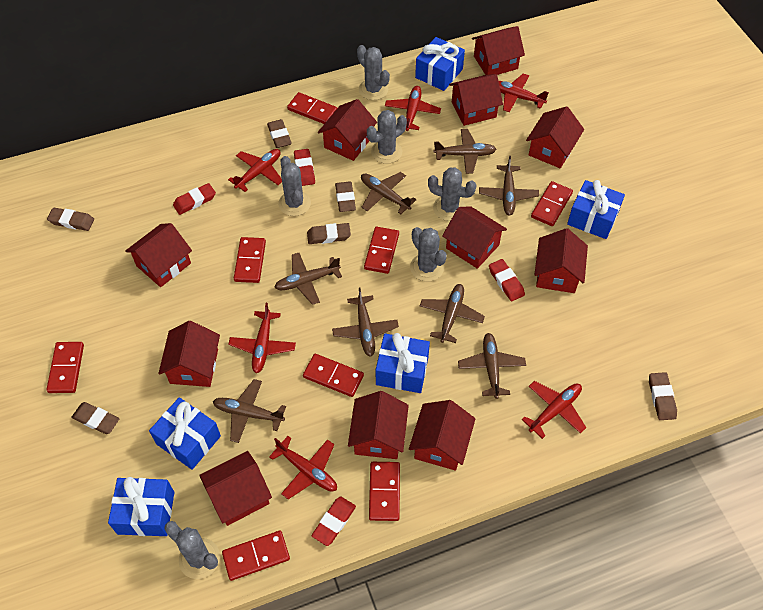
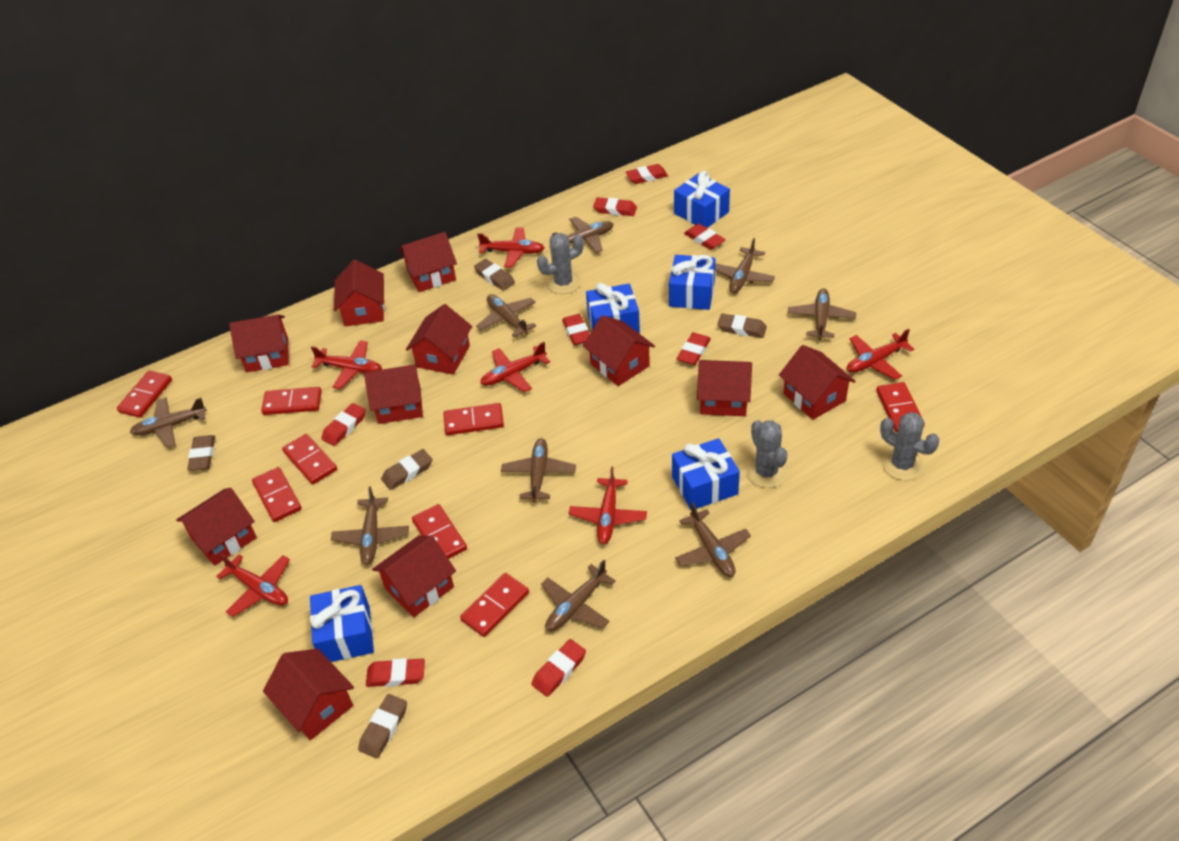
brown eraser: [47,208,94,231] [71,402,120,434] [267,119,292,148] [307,223,351,244] [335,181,356,212] [649,372,677,420] = 6 -> [187,435,215,471] [358,694,407,758] [381,449,433,490] [474,259,515,291] [718,314,767,338] = 5
brown plane: [213,379,286,443] [274,253,342,305] [332,288,399,357] [361,172,417,214] [420,284,485,343] [433,129,497,174] [458,333,526,399] [479,156,539,216] = 8 -> [130,397,207,448] [331,486,409,565] [476,294,536,338] [501,438,576,503] [541,560,616,631] [551,217,613,253] [675,502,751,577] [715,238,775,293] [788,289,856,340] = 9
grey cactus: [165,521,220,579] [278,156,311,216] [357,45,390,100] [367,110,407,164] [410,227,447,282] [428,167,476,221] = 6 -> [537,233,584,294] [746,420,788,488] [880,412,939,480] = 3
red eraser: [173,183,216,215] [294,149,315,186] [312,497,356,546] [489,259,525,301] = 4 -> [321,403,366,446] [366,658,425,687] [532,639,586,697] [562,314,590,345] [593,197,637,216] [626,164,668,184] [677,333,711,365] [684,224,726,250] = 8

